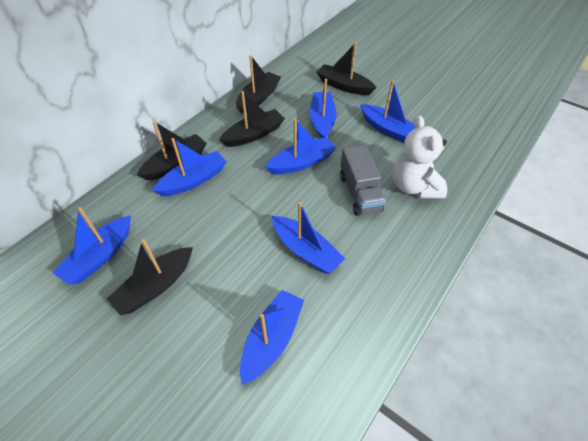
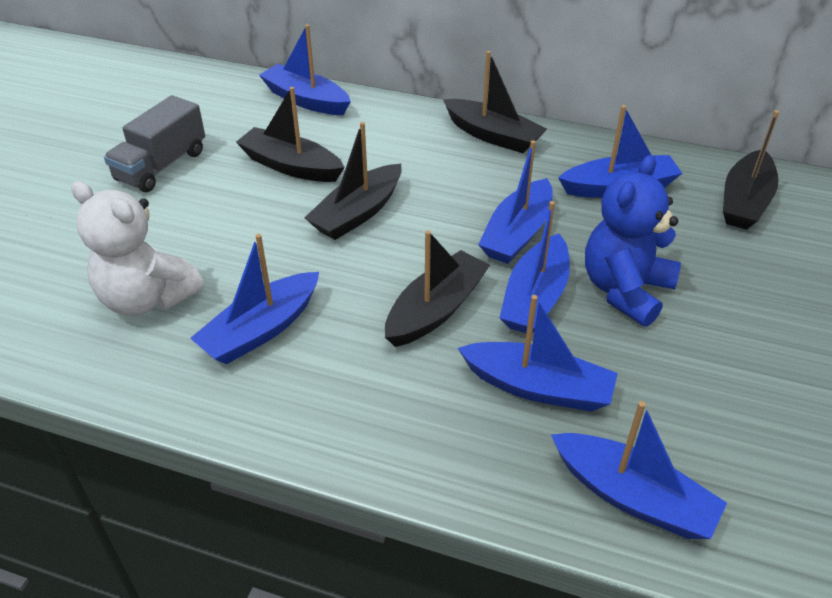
blue teddy bear: none = 0 -> [585,155,681,327] = 1

